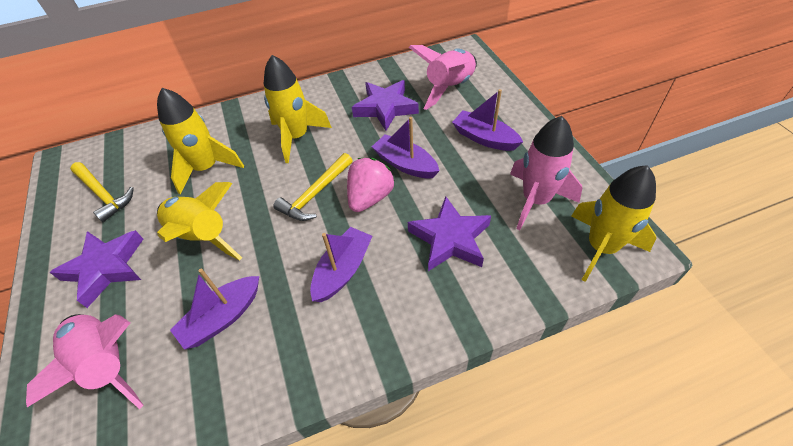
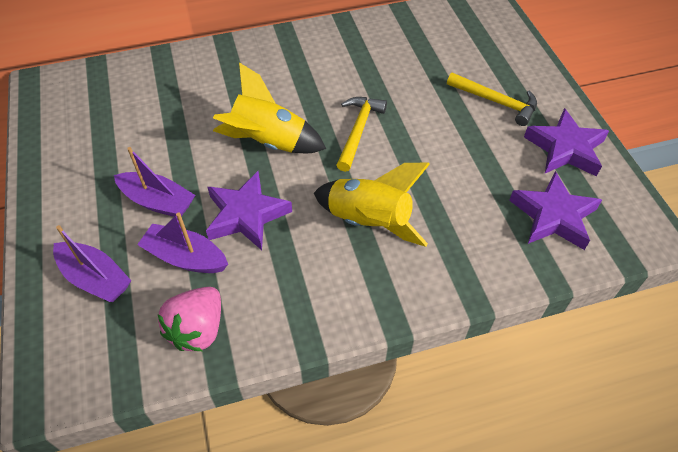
pink rocket: [26,314,144,409] [409,45,477,110] [510,116,582,230] = 3 -> none = 0
purple boat: [170,268,259,350] [310,227,372,302] [372,117,440,178] [452,89,523,151] = 4 -> [53,225,131,302] [114,147,195,217] [137,212,228,273] = 3
yellow rocket: [157,88,244,195] [157,182,242,261] [264,55,332,163] [571,165,656,282] = 4 -> [213,62,326,153] [314,163,430,247] = 2

